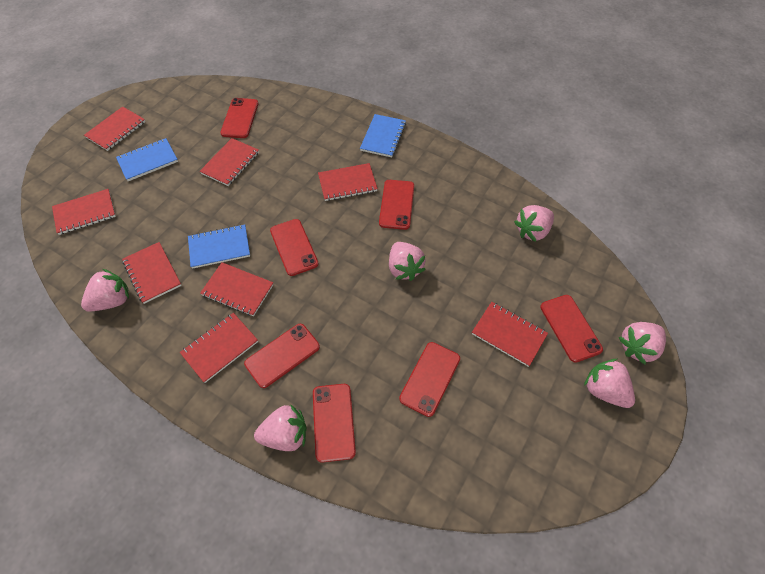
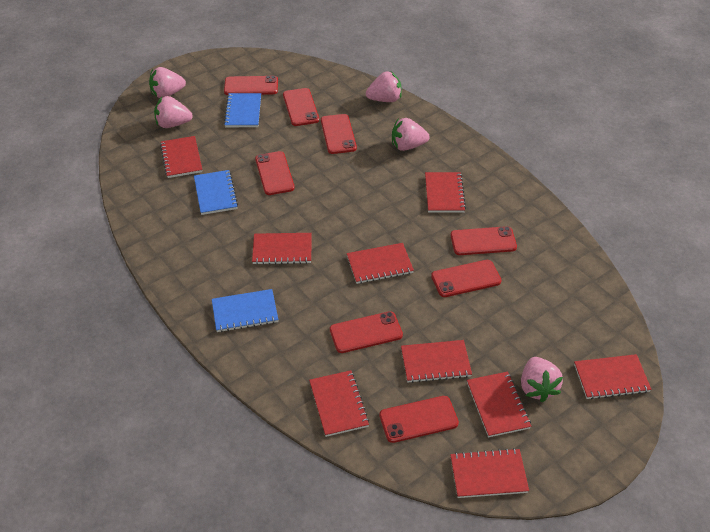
pink strawberry: [81,269,129,312] [254,404,307,451] [389,242,426,281] [514,205,554,242] [584,359,635,408] [618,322,666,364] = 6 -> [149,67,186,98] [154,96,193,128] [366,72,402,102] [392,118,430,151] [521,357,563,402] = 5
red notebook: [52,189,116,235] [84,107,145,151] [122,242,181,304] [180,313,258,383] [200,138,259,186] [200,262,273,316] [318,163,378,201] [472,302,548,367] = 8 -> [160,136,202,178] [252,233,312,265] [309,370,369,437] [347,243,414,284] [401,340,472,383] [425,172,466,213] [450,448,529,498] [467,372,531,437] [574,354,652,399] = 9
red phone: [220,98,258,138] [244,324,320,388] [270,219,319,276] [313,384,356,463] [379,180,414,230] [399,342,460,417] [540,295,603,363] = 7 -> [224,76,278,95] [255,151,295,195] [283,88,319,126] [321,114,357,154] [330,311,403,353] [379,396,459,443] [431,260,502,297] [450,226,517,255] = 8

